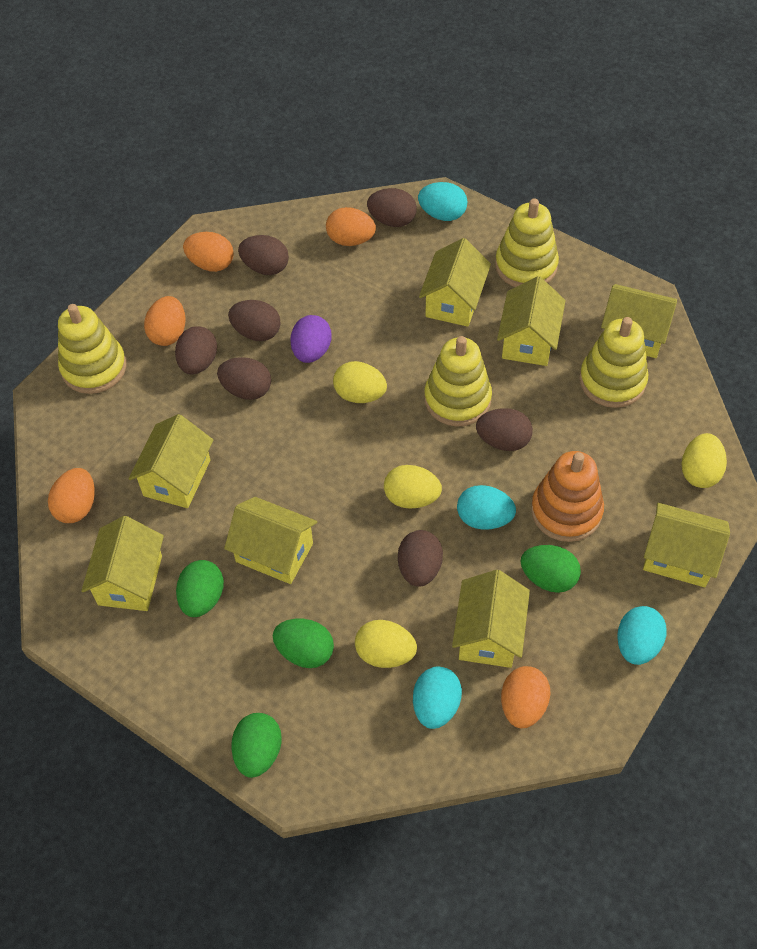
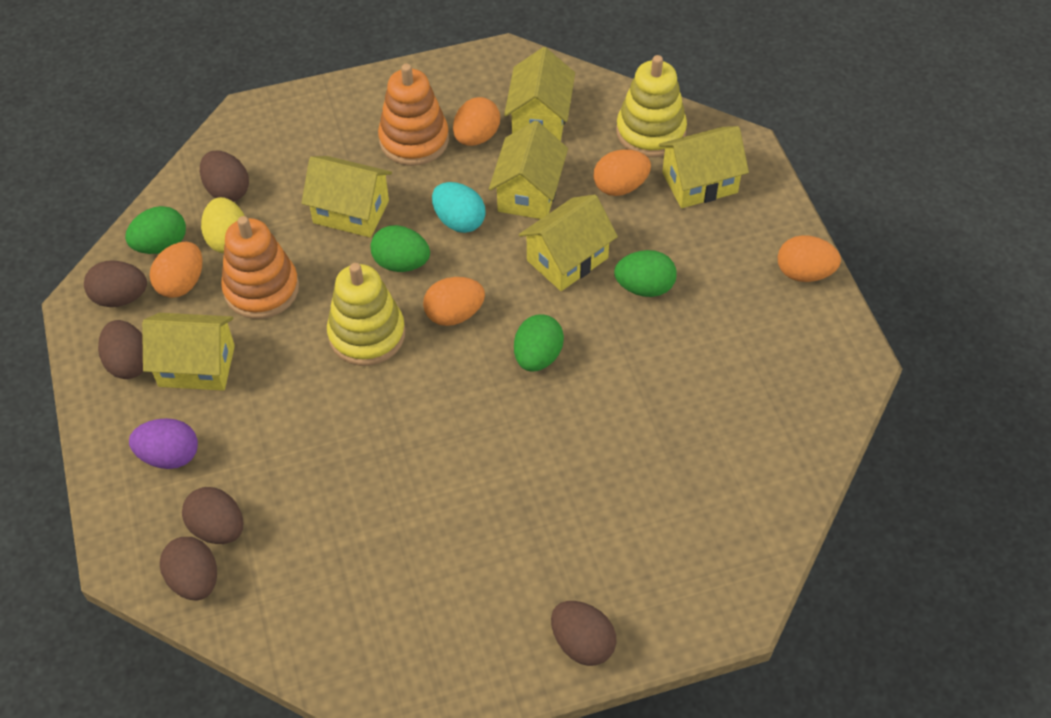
brown egg: [175,326,217,375] [217,357,271,400] [228,300,281,341] [238,235,289,275] [367,188,417,227] [398,530,443,587] [476,408,533,451] = 7 -> [84,260,147,307] [98,320,144,379] [160,537,217,601] [182,487,243,544] [200,151,249,202] [551,601,616,666] = 6
orange stacking toy: [531,451,604,542] = 1 -> [221,216,299,319] [378,64,449,166] = 2
turquoise egg: [413,667,462,729] [418,182,467,221] [457,485,516,530] [617,606,667,665] = 4 -> [432,182,485,233] = 1
yellow egg: [333,361,387,403] [355,620,417,668] [384,465,442,509] [681,433,727,488] = 4 -> [201,197,244,253] = 1
yellow house: [81,516,164,611] [129,414,213,508] [224,497,318,584] [419,238,491,327] [452,570,530,668] [497,276,566,366] [601,284,677,358] [643,503,730,587] = 8 -> [142,313,235,391] [302,156,392,238] [489,121,568,219] [504,47,575,141] [519,194,618,291] [659,126,749,208] = 6
yellow stacking toy: [58,304,126,394] [424,336,492,426] [495,198,559,287] [579,317,648,408] = 4 -> [327,263,405,366] [616,55,687,157] = 2

